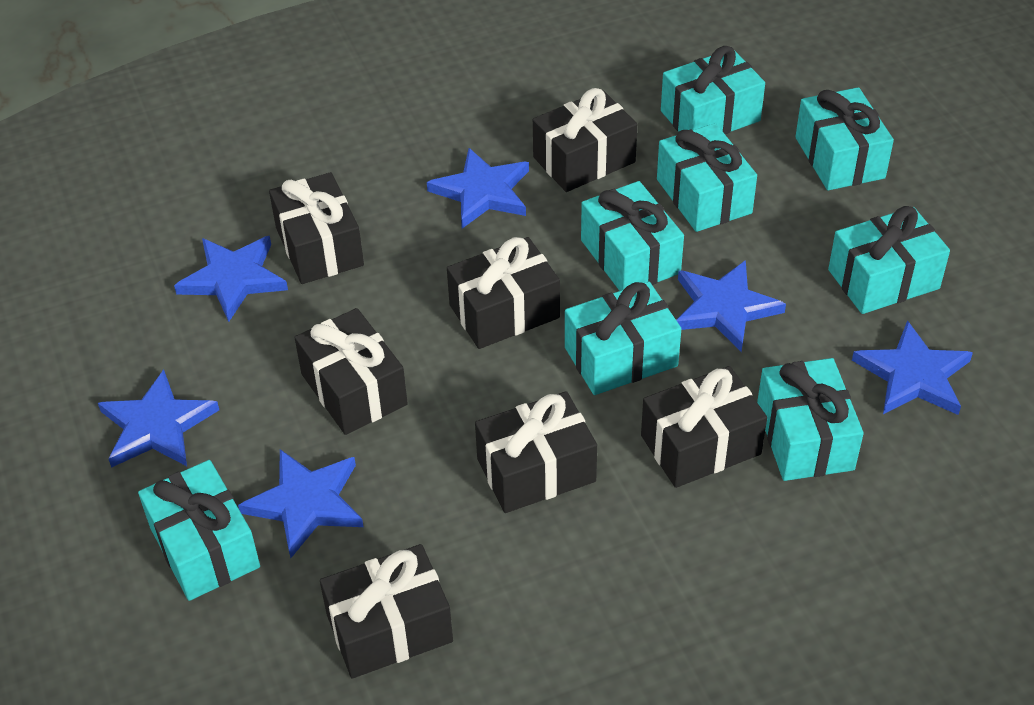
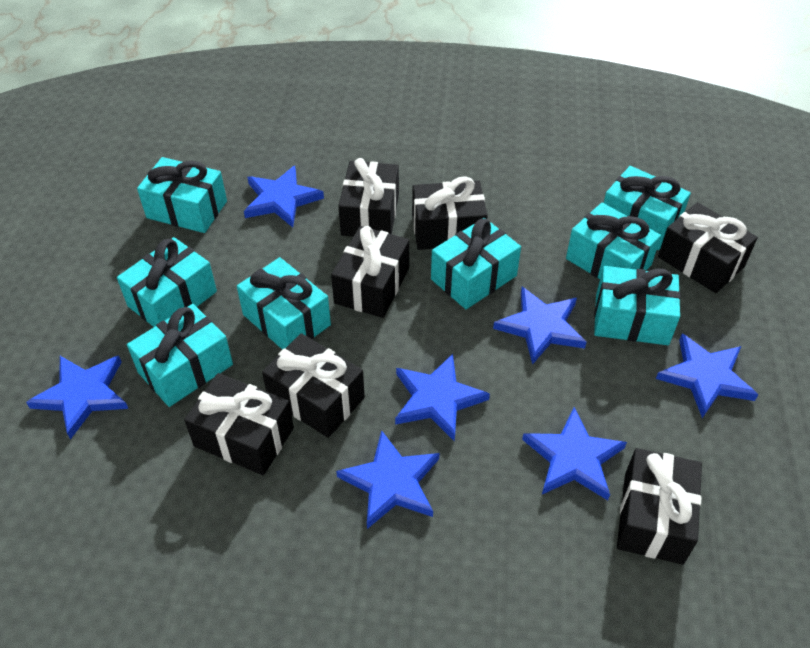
blue star: [98,370,219,468] [174,236,288,322] [238,449,364,558] [427,148,529,229] [676,260,786,352] [852,320,973,415] = 6 -> [26,356,128,439] [244,166,324,227] [336,430,439,529] [395,354,490,442] [493,287,586,365] [522,407,627,500] [656,334,758,418] = 7

